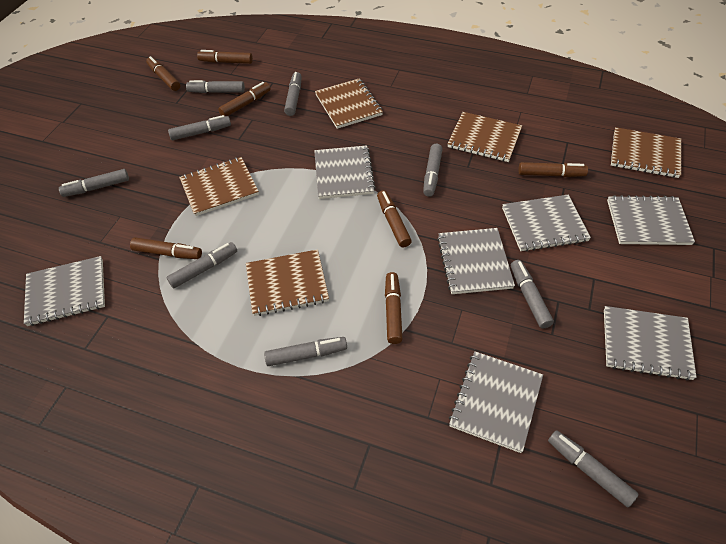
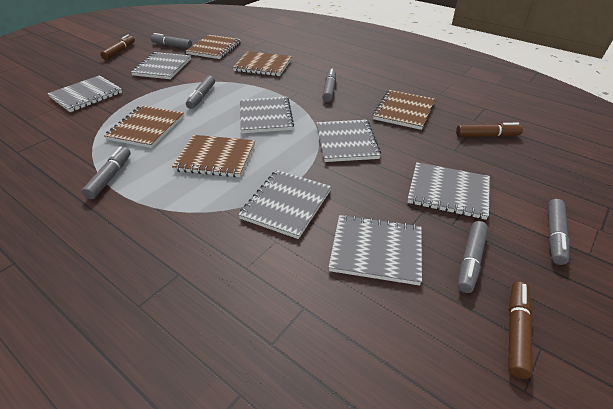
brown marker: [130,237,202,259] [146,56,180,91] [197,50,253,64] [218,82,271,116] [377,190,412,248] [385,272,403,344] [518,162,588,177] = 7 -> [100,34,135,60] [456,123,523,137] [508,281,533,379] = 3
grey marker: [59,169,129,197] [167,242,237,289] [168,115,231,140] [186,80,245,93] [264,337,347,366] [284,72,302,116] [423,144,442,197] [511,260,554,328] [548,430,639,507] = 9 -> [82,147,131,199] [151,33,192,49] [186,75,215,109] [322,69,336,102] [458,221,488,293] [548,199,570,265] = 6

